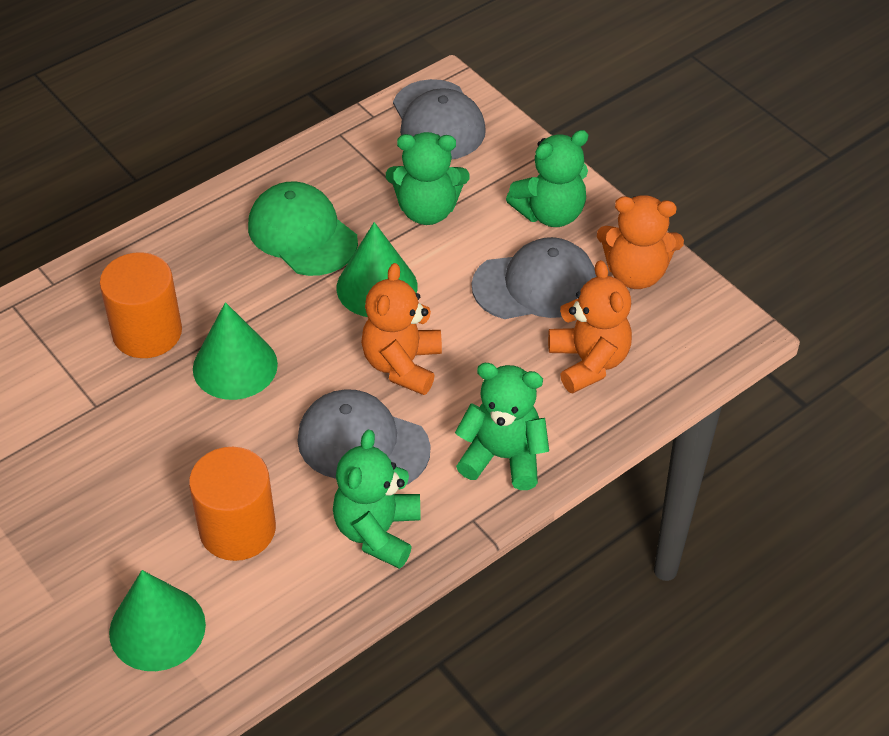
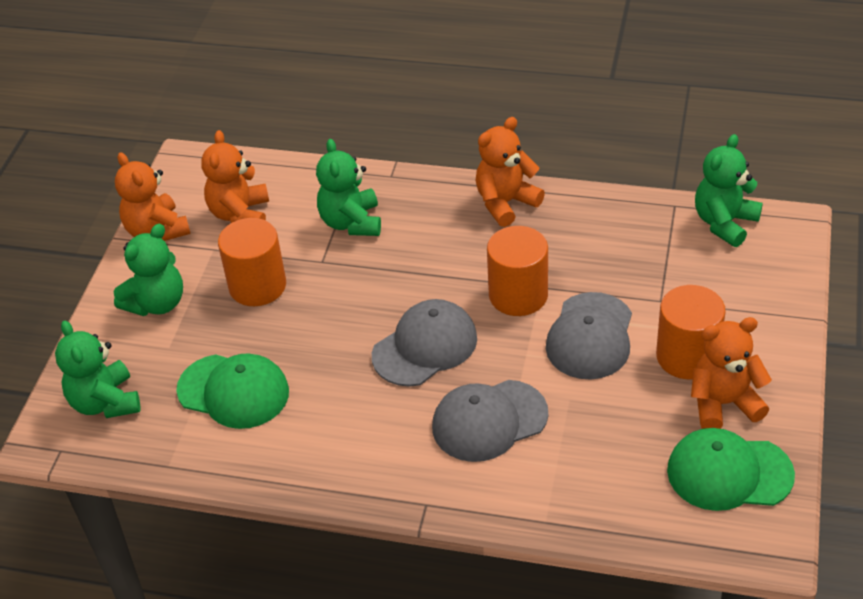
green cap: [248,181,358,276] = 1 -> [176,354,289,429] [667,428,795,511] = 2
green cone: [109,570,206,671] [193,302,278,400] [337,222,418,317] = 3 -> none = 0
orange cylinder: [100,252,182,358] [189,447,276,561] = 2 -> [218,218,286,306] [487,226,548,316] [656,285,726,379] = 3
orange teddy bear: [361,263,442,395] [548,260,632,394] [597,195,684,289] = 3 -> [115,152,191,241] [201,130,269,223] [476,117,545,227] [691,317,772,429] = 4

